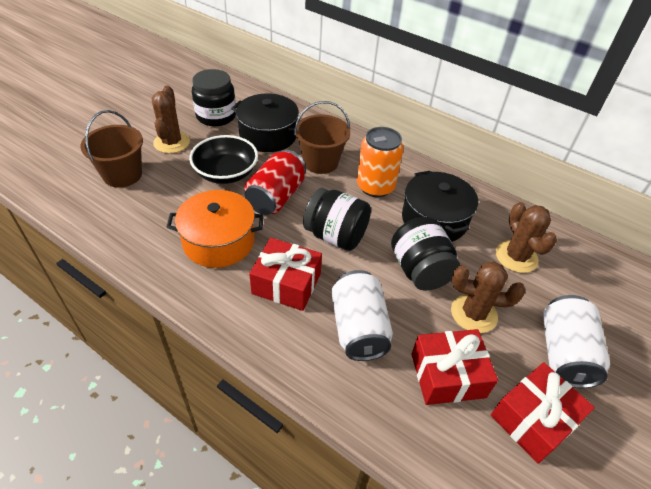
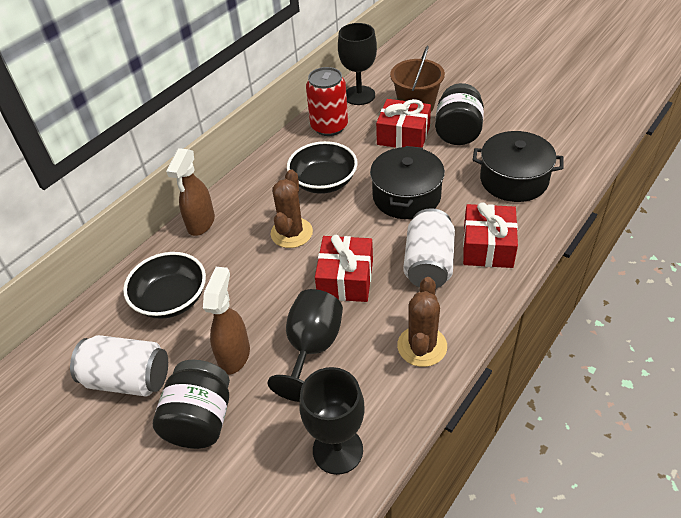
black bowl: [189,135,258,184] = 1 -> [123,252,206,319] [287,141,358,194] = 2
black goblet: none = 0 -> [267,289,343,402] [299,367,365,475] [338,23,377,105] = 3
black jar: [192,69,236,126] [303,188,371,251] [391,217,460,291] = 3 -> [153,360,230,449] [435,83,484,145] = 2
brown bucket: [81,110,143,188] [294,101,350,174] = 2 -> [390,46,445,112] = 1
brown cactus: [152,86,190,153] [451,262,525,333] [496,202,557,273] = 3 -> [271,170,313,248] [397,277,447,367] = 2
brown spray bottle: none = 0 -> [166,148,215,236] [203,267,250,375] = 2
orange can: [357,127,404,197] = 1 -> none = 0
orange pot: [167,190,264,268] = 1 -> none = 0

